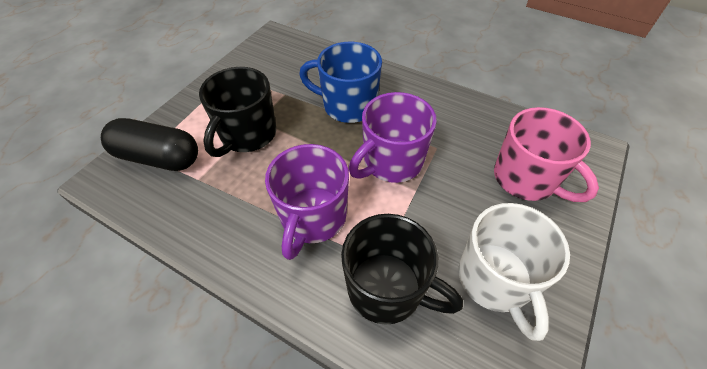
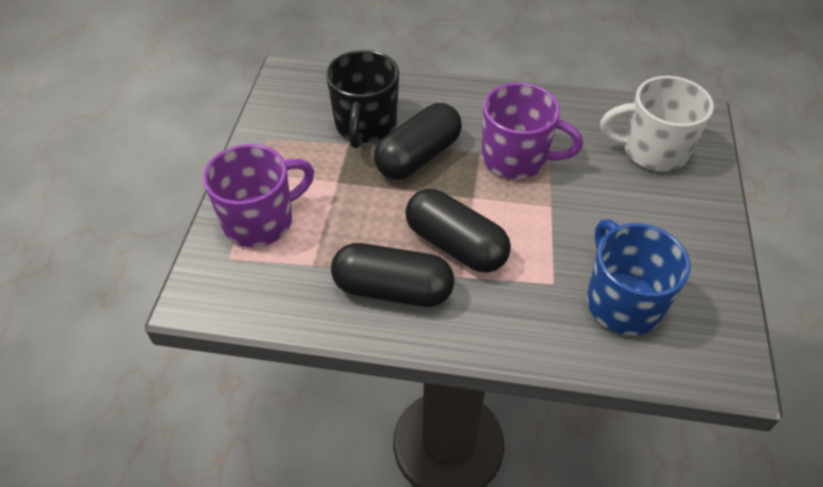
black capsule: [101,118,198,171] = 1 -> [331,243,454,307] [374,103,462,180] [405,189,511,273] = 3
black mug: [199,67,276,157] [341,214,463,325] = 2 -> [326,50,399,148] = 1
pink mug: [494,107,599,202] = 1 -> none = 0

